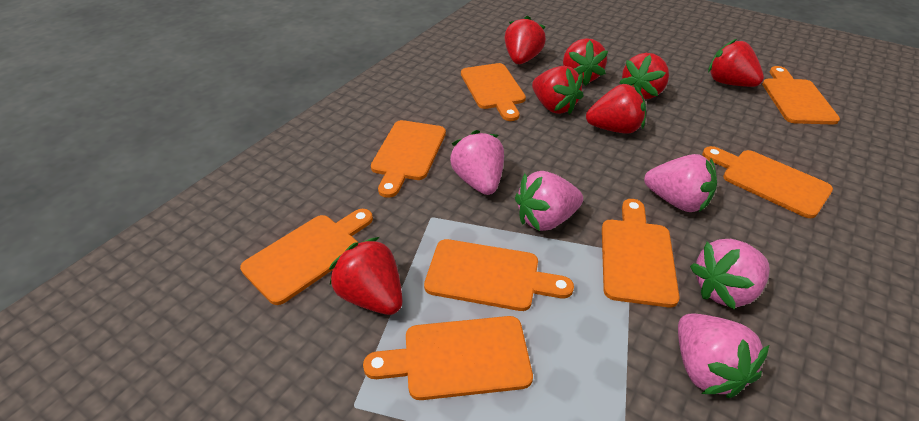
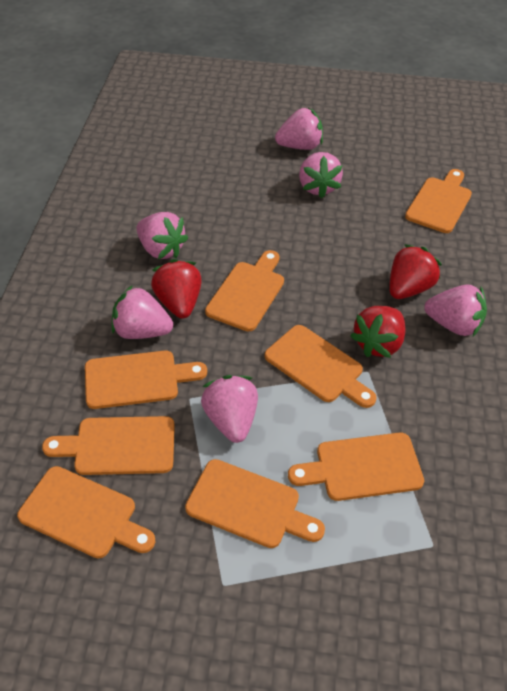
pink strawberry: [450,130,504,195] [515,171,583,231] [644,154,717,212] [678,313,769,398] [690,239,770,310] = 5 -> [112,285,173,339] [136,212,188,259] [201,375,258,443] [275,108,323,150] [299,152,343,199] [424,284,487,336] = 6
red strawberry: [329,237,403,315] [505,15,546,64] [532,66,583,114] [563,38,608,86] [586,84,646,134] [619,53,669,100] [708,39,764,87] = 7 -> [151,259,202,319] [350,306,405,358] [389,244,442,299] = 3

